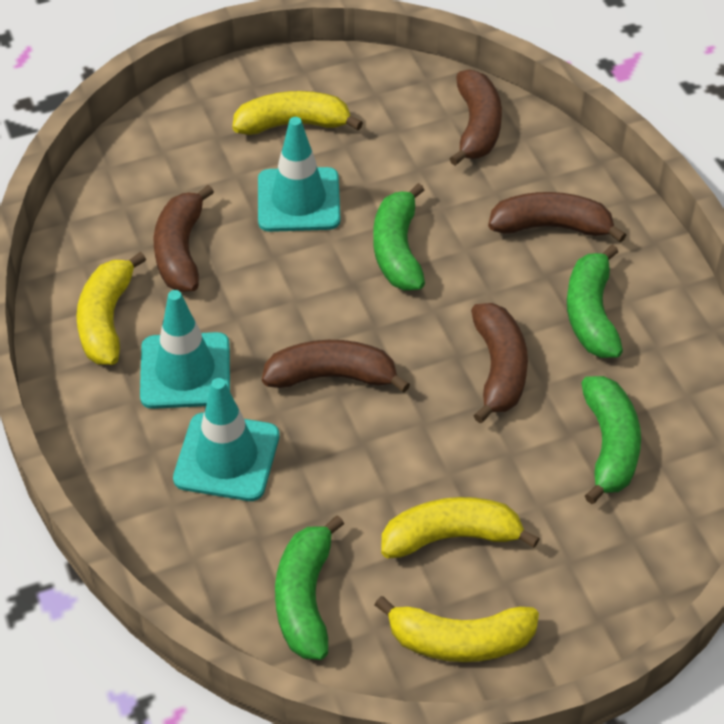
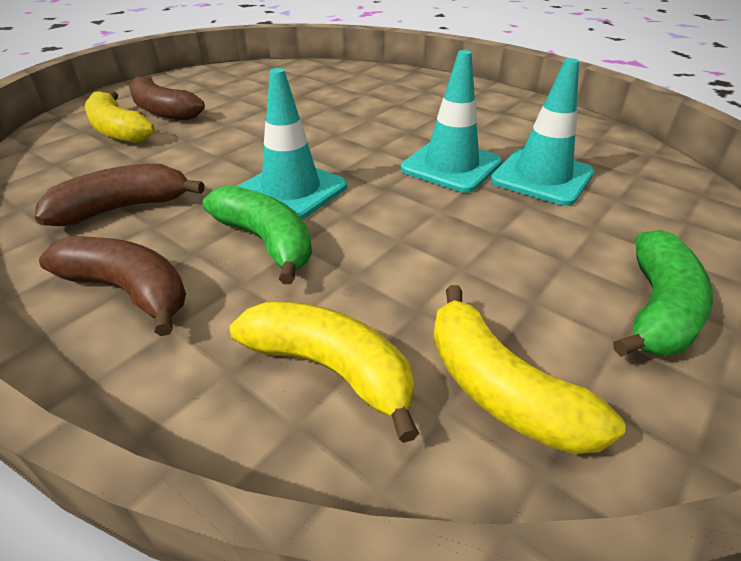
brown banana: [154,185,214,292] [262,340,410,393] [449,69,502,166] [471,303,528,423] [488,192,626,243] = 5 -> [35,164,205,226] [39,236,186,336] [129,76,205,120] = 3
green banana: [275,515,344,660] [373,183,425,291] [567,245,623,358] [581,376,641,504] = 4 -> [202,185,312,284] [613,230,713,357] = 2
yellow banana: [76,252,146,365] [232,91,363,135] [375,596,539,662] [381,497,540,558] = 4 -> [85,91,155,143] [229,301,419,443] [433,285,625,454] = 3

